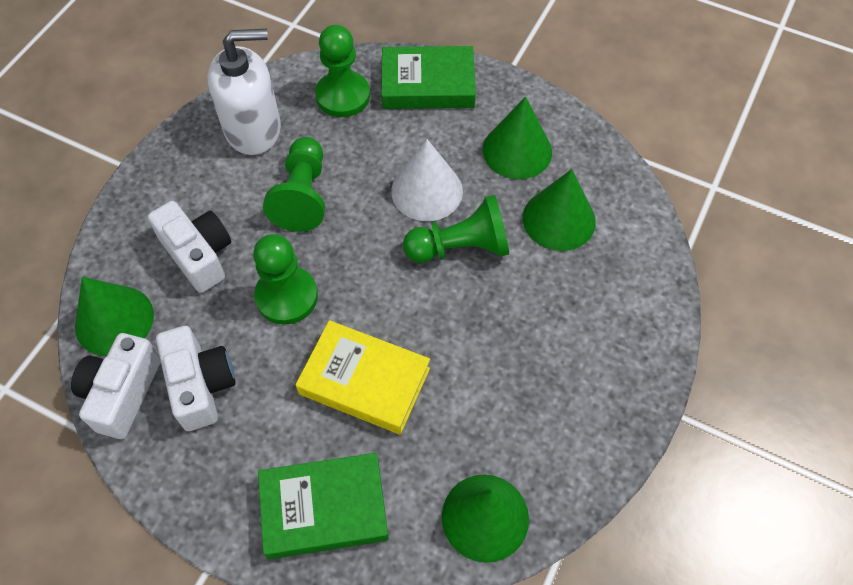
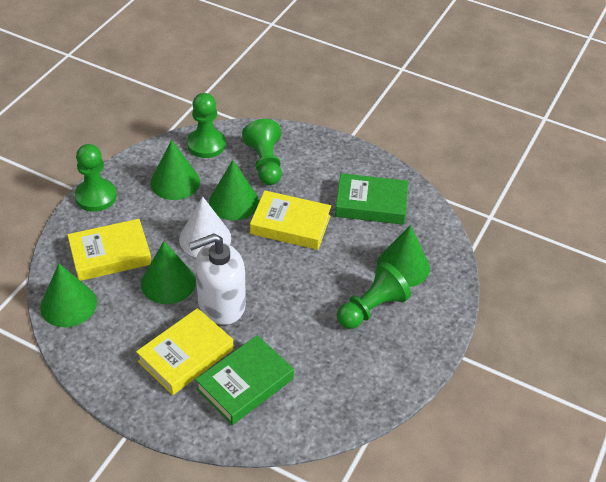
green cone: [75,277,154,356] [442,475,529,563] [483,97,552,179] [523,169,596,251] = 4 -> [40,263,97,327] [141,241,196,304] [150,140,200,200] [209,160,259,221] [377,225,430,287] = 5
white camera: [71,333,161,439] [148,201,231,293] [156,326,235,431] = 3 -> none = 0
yellow book: [296,320,430,435] = 1 -> [67,219,151,281] [136,308,234,395] [250,190,331,250] = 3

